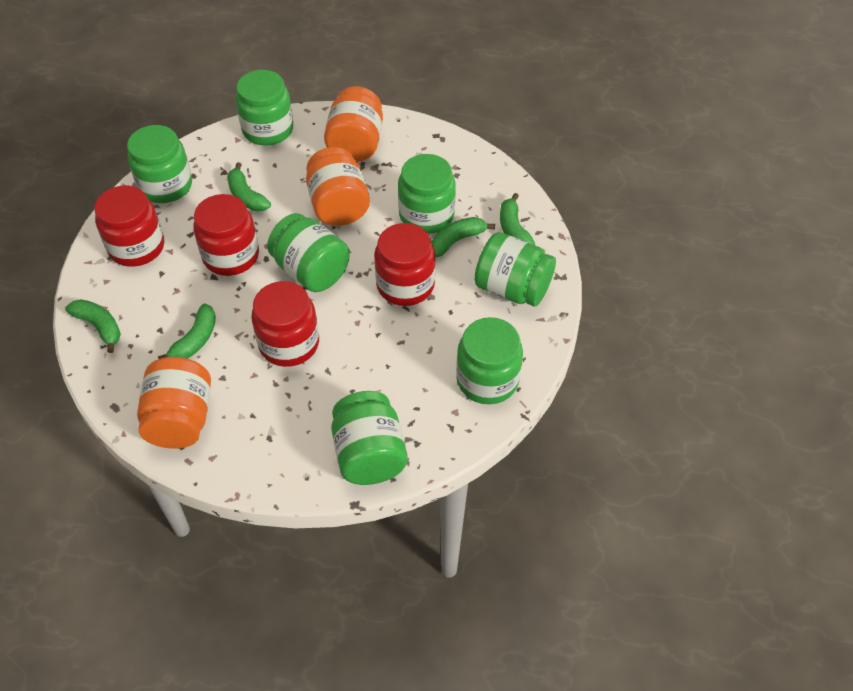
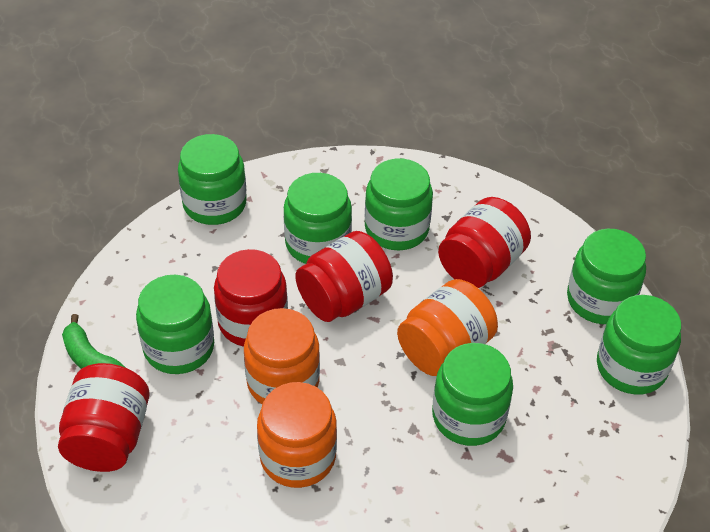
green banana: [65,299,121,353] [158,303,216,359] [227,162,271,212] [431,217,495,257] [500,193,535,245] = 5 -> [62,314,126,369] = 1

